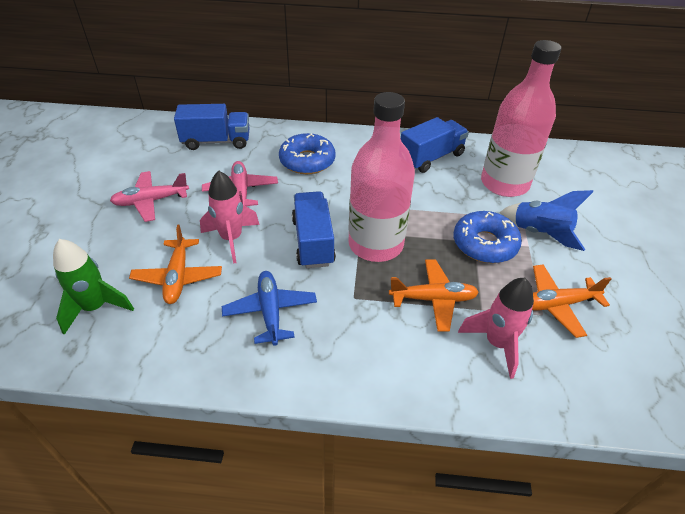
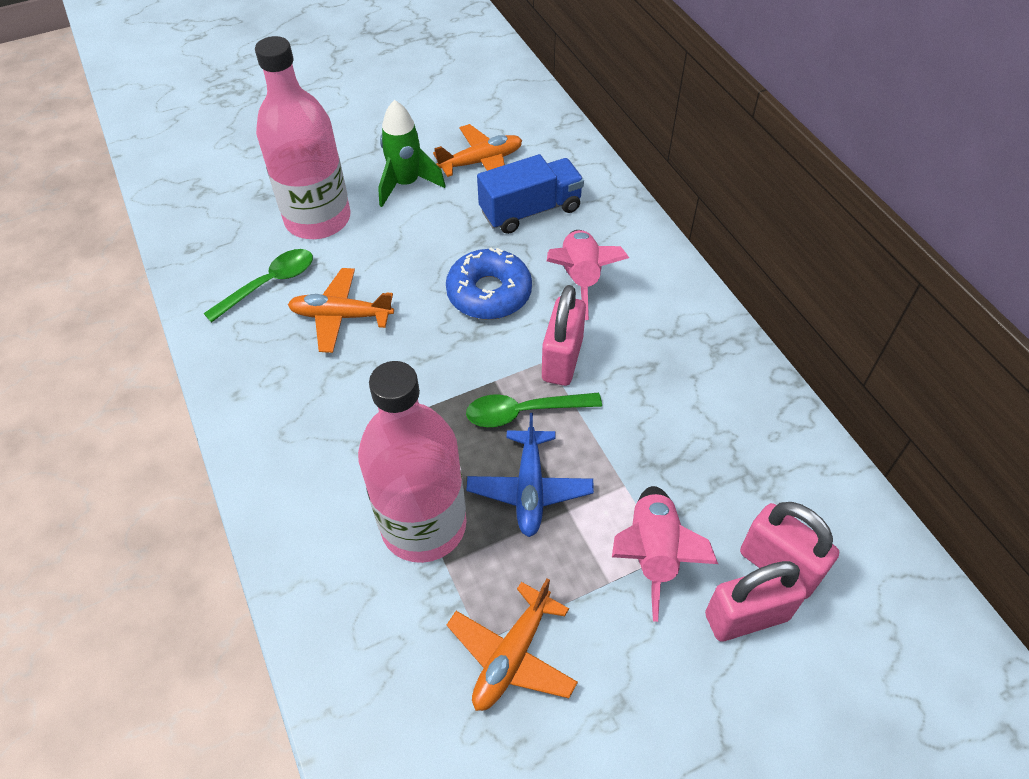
blue donut: [279,133,336,174] [453,211,522,263] = 2 -> [446,248,532,320] = 1
blue rocket: [499,190,593,251] = 1 -> none = 0
blue truck: [174,104,250,150] [292,191,336,268] [401,117,469,173] = 3 -> [477,154,584,234] = 1
green spoon: none = 0 -> [203,249,313,323] [466,393,602,427] = 2
pink padlock: none = 0 -> [542,285,586,386] [705,561,807,642] [740,502,839,599] = 3
pink plane: [110,171,189,222] [202,161,278,206] = 2 -> none = 0

